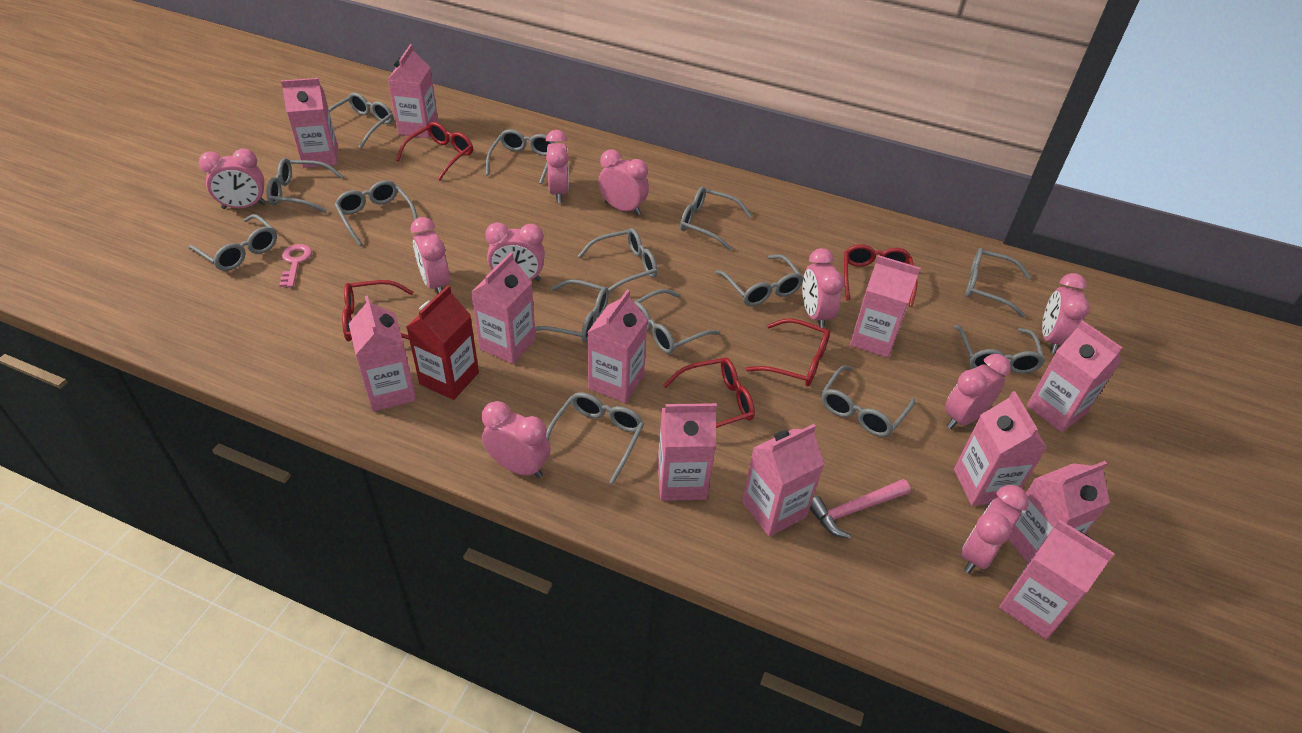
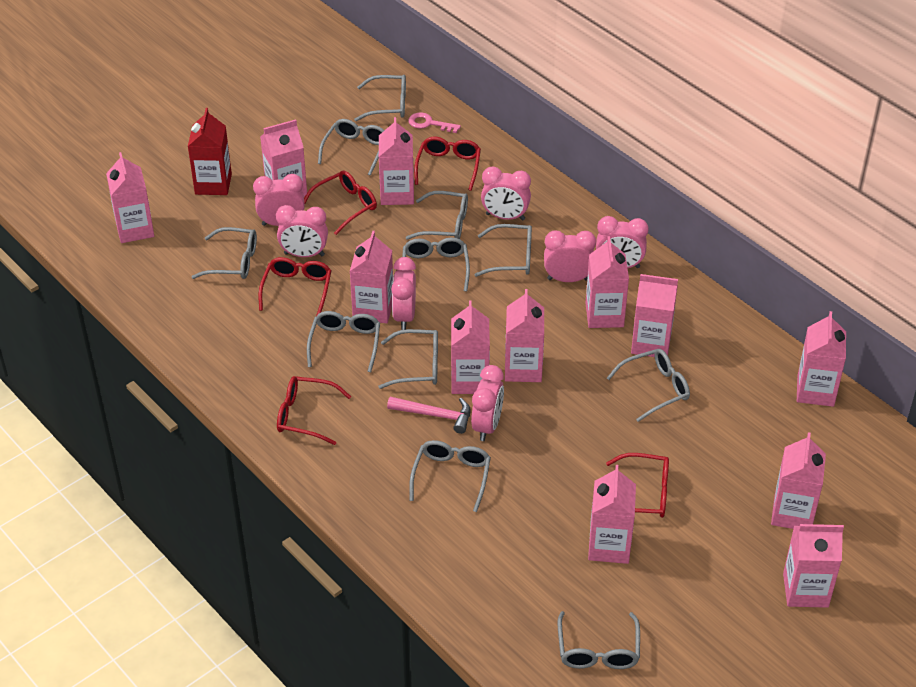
grey glasses: [188,214,277,271] [267,158,343,213] [329,93,393,148] [334,180,418,246] [486,129,555,184] [535,279,609,342] [546,392,644,484] [578,228,657,292] [634,289,720,354] [680,187,752,251] [715,254,803,306] [821,365,915,437] [954,325,1045,374] [966,248,1031,318] = 14 -> [192,227,257,279] [307,311,380,372] [318,119,385,176] [354,75,406,121] [378,329,438,389] [402,238,470,291] [406,191,468,240] [409,440,491,512] [475,224,532,277] [557,611,640,669] [607,349,690,422] = 11
pink clock: [199,148,266,209] [410,217,450,294] [481,401,550,478] [485,222,545,281] [546,130,569,203] [598,149,649,216] [802,248,844,328] [945,354,1011,429] [961,485,1029,573] [1042,273,1090,354] = 10 -> [253,174,305,226] [276,205,328,257] [391,257,416,330] [471,365,504,441] [481,166,531,220] [544,230,596,282] [596,216,649,268] = 7

